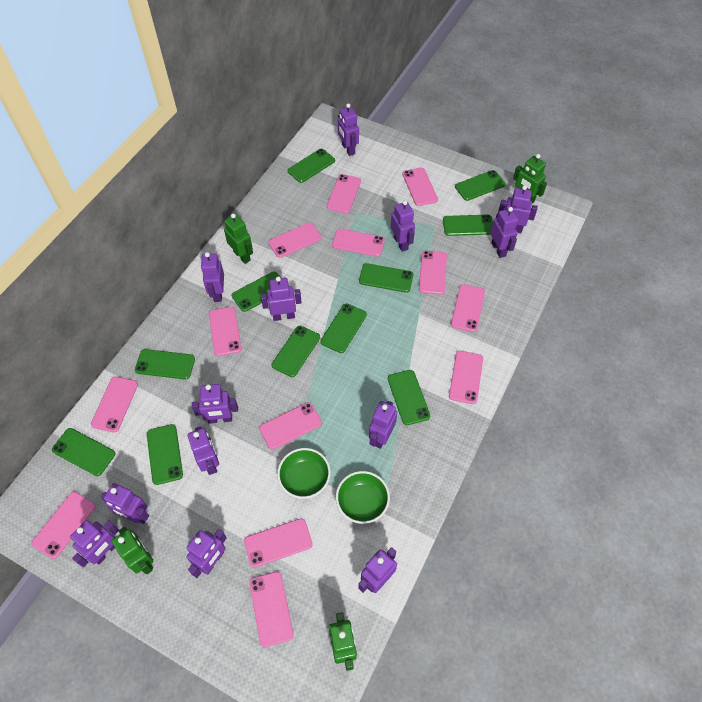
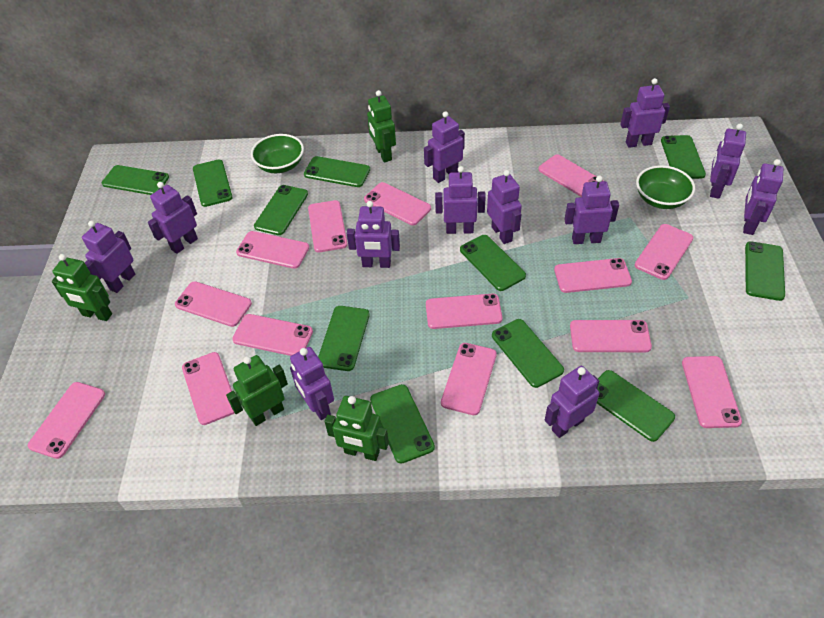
pink phone: [32,492,95,559] [91,377,138,433] [209,307,242,356] [244,518,313,568] [249,572,294,647] [259,402,322,450] [268,222,322,258] [327,174,361,213] [332,229,385,257] [403,167,438,206] [419,251,447,295] [449,351,483,404] [451,284,485,332] = 13 -> [28,382,105,459] [175,281,252,327] [182,352,235,425] [232,314,313,356] [236,231,309,269] [308,200,348,252] [364,182,431,226] [426,293,502,329] [441,343,497,415] [538,154,604,197] [554,258,632,293] [570,320,652,352] [635,224,694,280] [682,356,742,428] = 14
purple robot: [70,520,119,567] [101,483,149,524] [187,529,227,578] [188,426,219,475] [192,384,238,424] [201,252,224,302] [261,276,302,321] [338,103,359,156] [358,547,397,593] [369,401,397,449] [391,200,415,252] [490,207,518,258] [498,185,538,233] = 13 -> [82,220,135,293] [148,182,198,254] [290,347,334,420] [347,201,400,268] [424,111,465,183] [435,166,486,234] [487,170,522,244] [545,366,599,438] [564,176,619,244] [620,78,670,148] [710,124,746,199] [743,159,783,235] = 12

